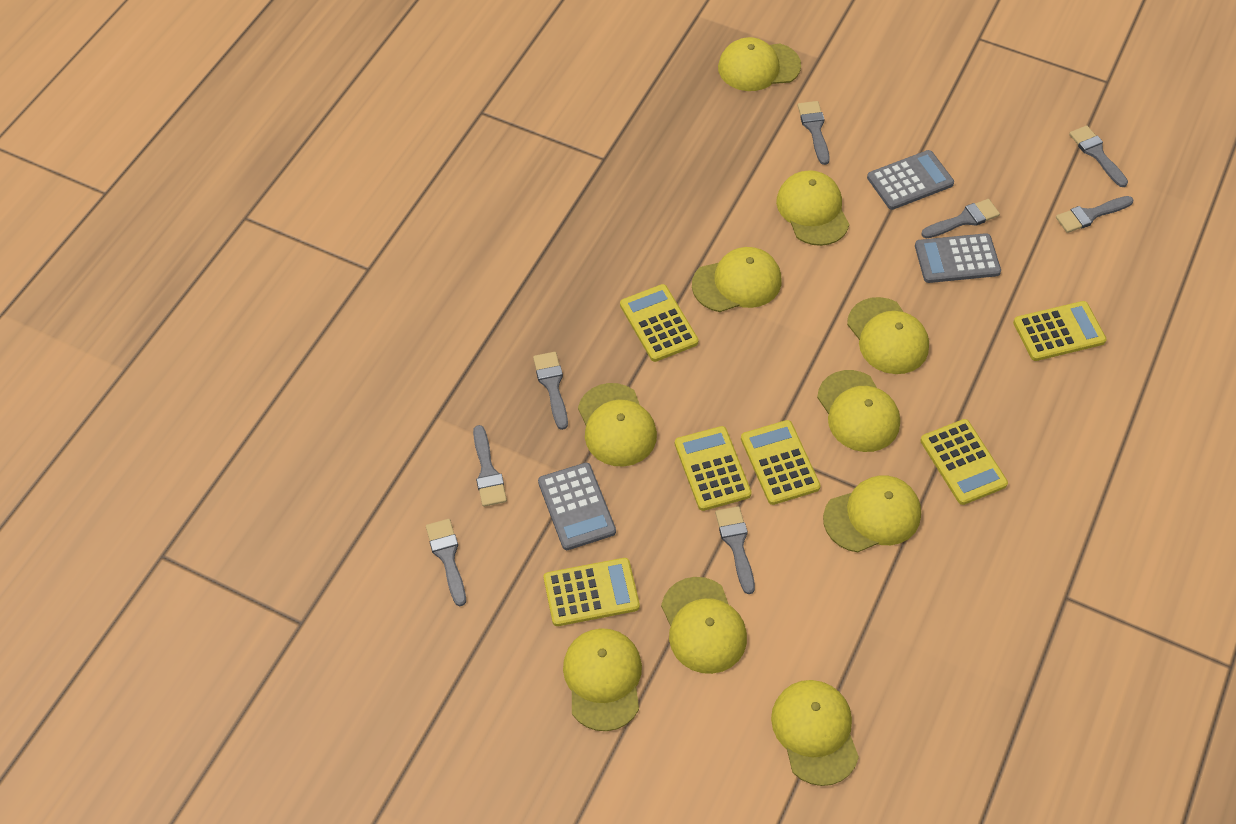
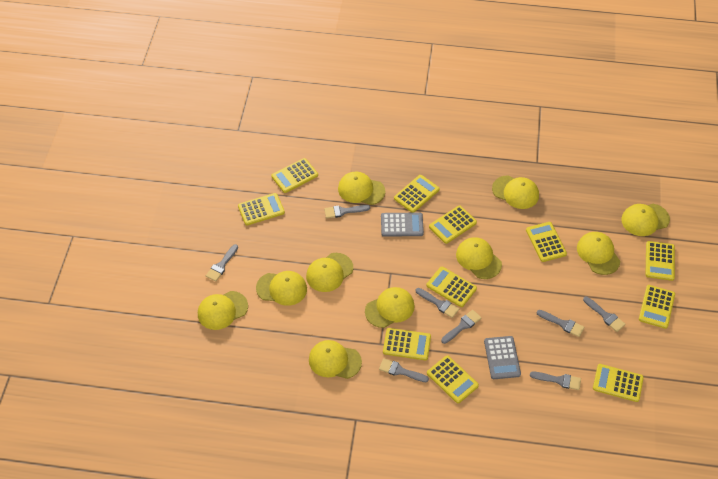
grey calculator: [538,463,616,550] [867,150,954,210] [915,233,1001,283] = 3 -> [381,212,424,237] [484,336,521,379] = 2
yellow calculator: [544,558,640,626] [620,284,699,362] [675,426,752,511] [741,420,821,505] [920,419,1008,505] [1013,301,1107,361] = 6 -> [238,193,285,225] [271,158,318,193] [383,328,431,360] [394,175,439,213] [426,267,477,307] [427,355,479,403] [429,205,477,244] [526,222,567,262] [593,364,644,402] [639,285,675,329] [646,241,675,281] = 11

